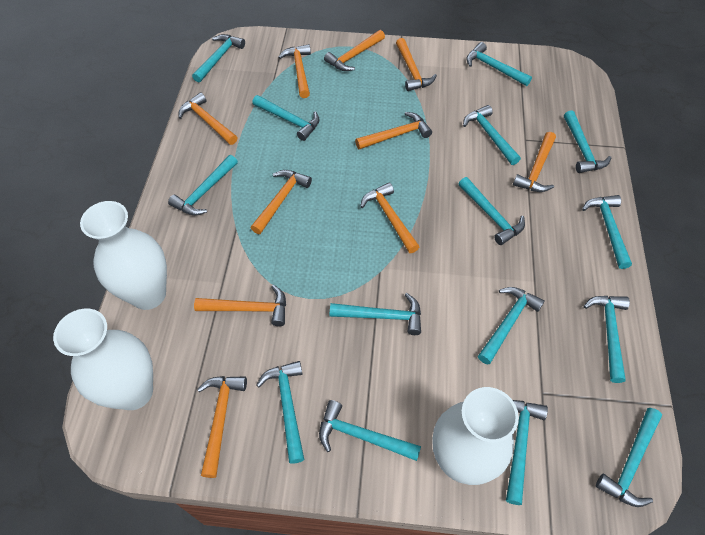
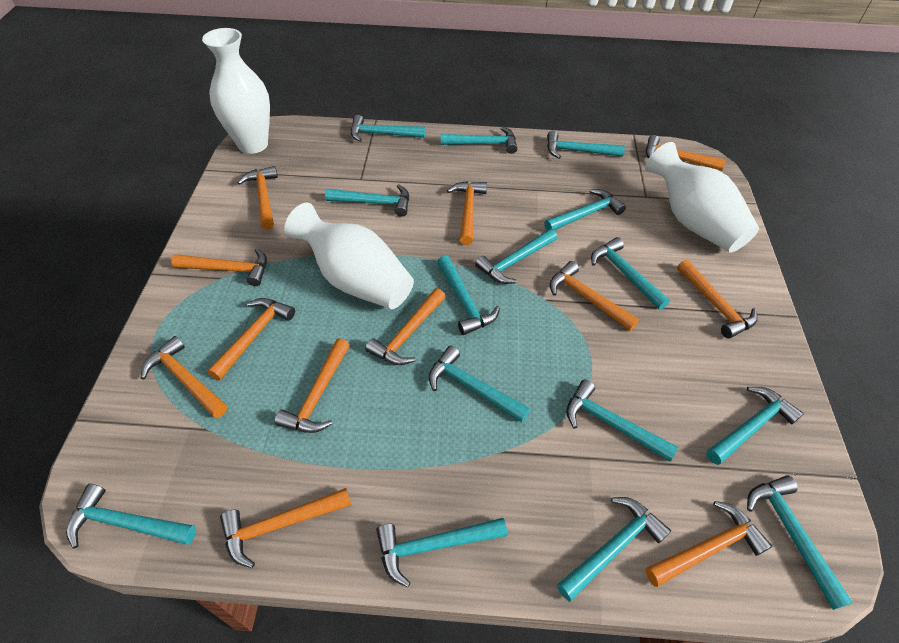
orange hammer: [179,92,237,145] [194,285,286,326] [197,376,247,478] [251,170,312,234] [278,44,311,98] [324,30,385,71] [355,112,432,149] [360,182,419,253] [396,38,437,91] [513,132,556,192] = 10 -> [141,336,227,418] [171,248,267,286] [207,298,295,380] [220,488,351,568] [237,166,278,229] [275,338,350,433] [365,288,446,365] [447,181,487,245] [550,261,639,331] [645,501,772,587] [646,135,726,171] [677,259,758,339] = 12

